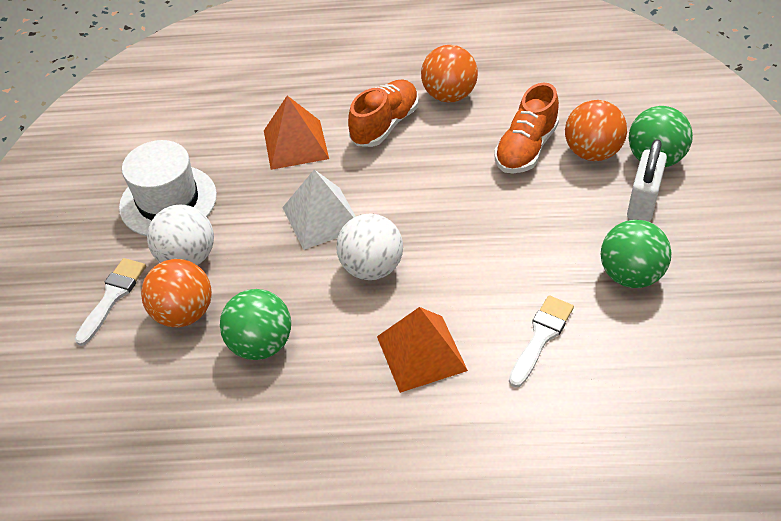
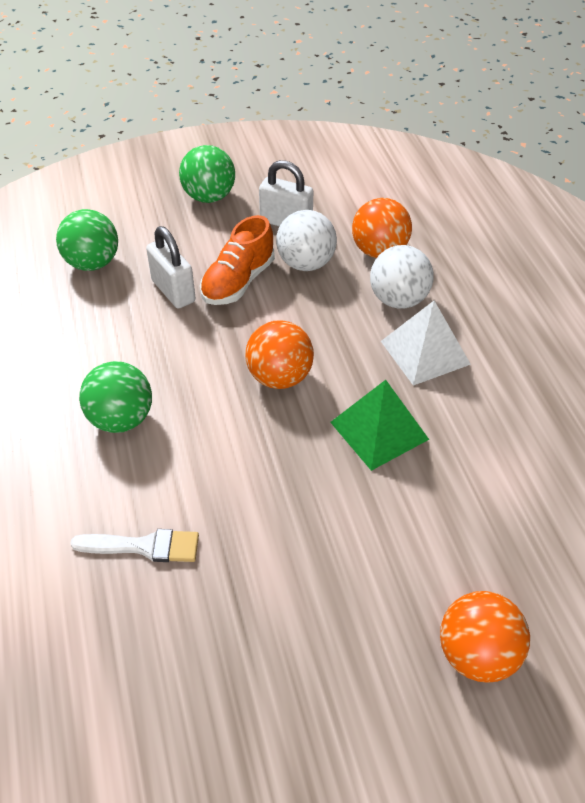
green pyramid: none = 0 -> [330,380,429,471] = 1
orange pyramid: [264,96,329,170] [377,307,468,393] = 2 -> none = 0
orange shoe: [348,79,419,147] [494,83,559,173] = 2 -> [200,215,275,305] = 1
white brush: [75,258,146,346] [509,295,574,388] = 2 -> [70,529,199,562] = 1
white hat: [119,140,217,236] = 1 -> none = 0
white padlock: [627,139,667,222] = 1 -> [146,226,196,309] [259,160,313,226] = 2

